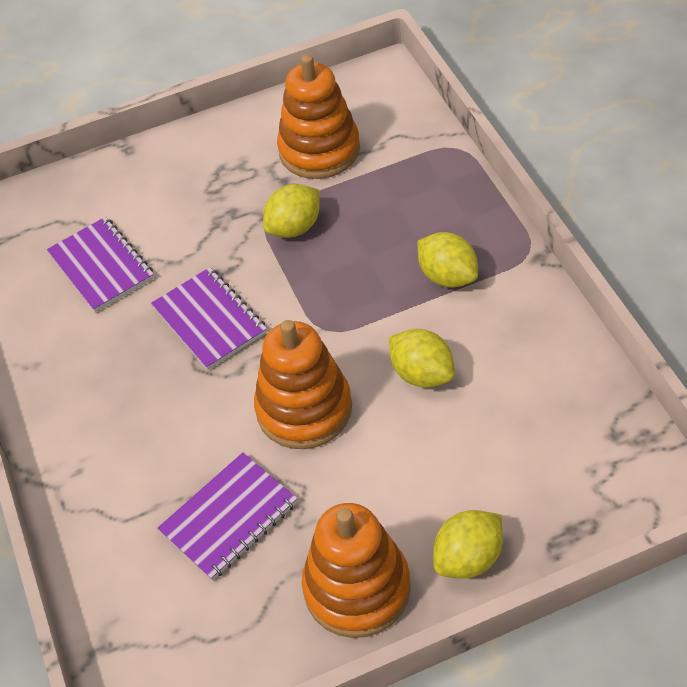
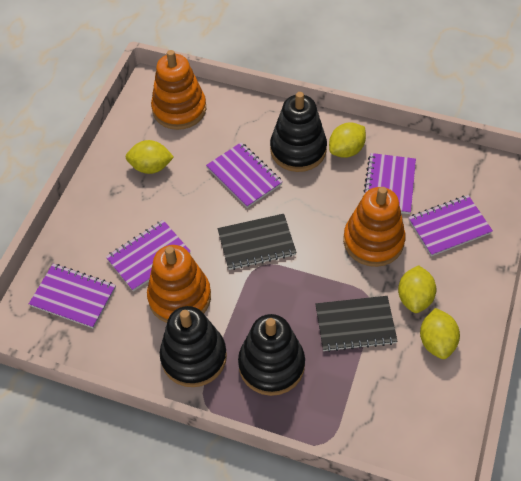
black notebook: none = 0 -> [217,214,297,270] [315,296,397,352] = 2
black stacking toy: none = 0 -> [160,306,227,387] [238,314,305,396] [270,92,327,172] = 3
purple notebook: [47,217,154,312] [151,267,267,370] [157,452,297,581] = 3 -> [29,264,116,329] [106,220,191,292] [206,142,283,208] [363,153,416,214] [408,195,493,256] = 5

